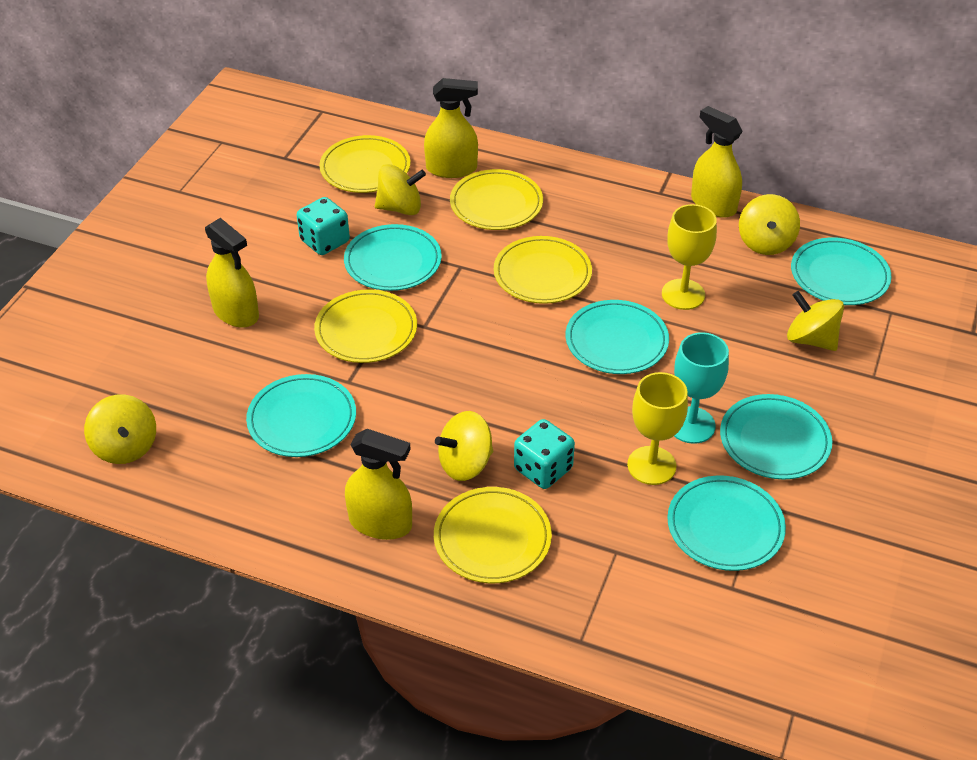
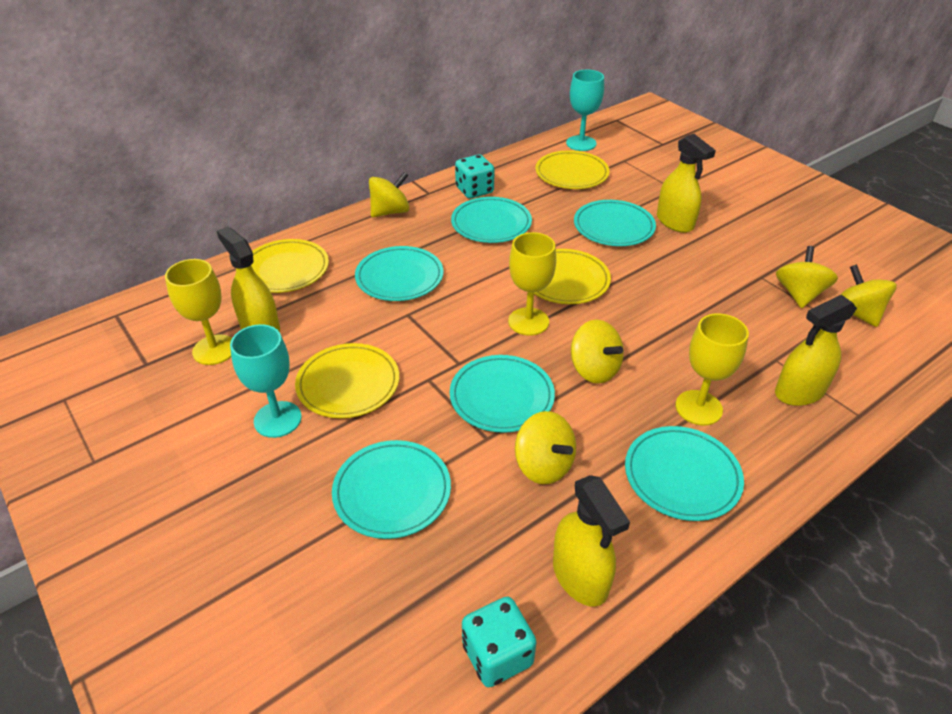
turquoise goblet: [674,332,729,444] = 1 -> [230,324,301,438] [566,70,604,151] = 2
yellow goblet: [627,372,688,485] [662,204,717,310] = 2 -> [165,259,232,365] [508,232,556,336] [676,313,749,426] = 3
yellow plate: [314,289,417,363] [319,135,410,193] [434,487,552,583] [450,169,543,230] [494,236,592,304] = 5 -> [251,239,329,293] [295,343,399,418] [534,249,611,304] [535,150,610,189] = 4

